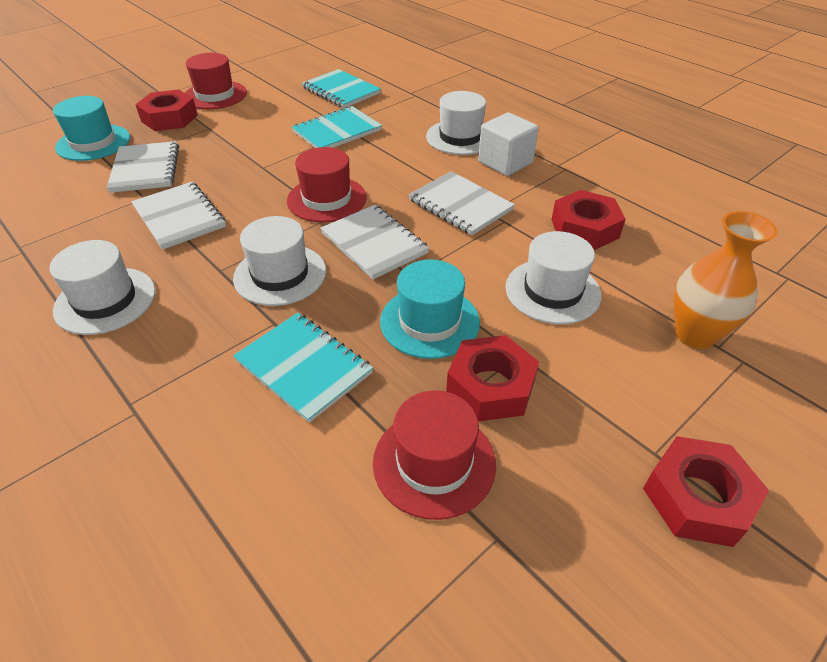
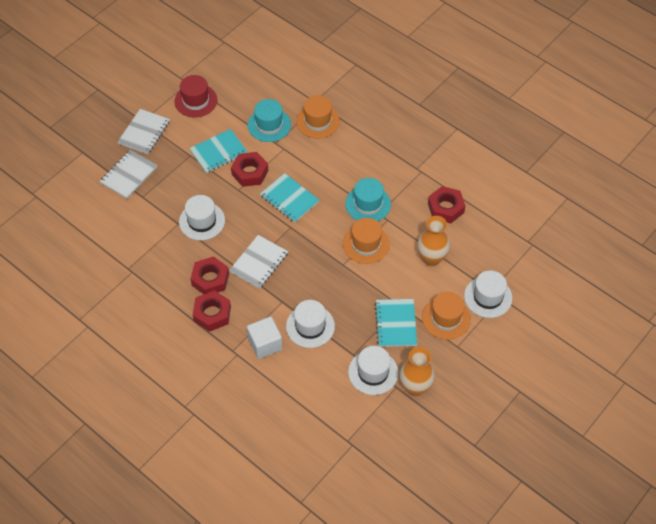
orange hat: none = 0 -> [296,95,340,138] [343,218,390,264] [422,292,471,340] = 3
orange vase: [674,211,777,349] = 1 -> [400,347,435,396] [417,216,450,266] = 2
red hat: [185,53,247,109] [287,147,367,222] [373,390,496,520] = 3 -> [174,75,217,117] = 1
white notebook: [107,141,179,193] [131,182,226,250] [321,205,429,279] [408,171,515,235] = 4 -> [99,150,157,199] [118,109,170,154] [229,235,288,289] = 3

